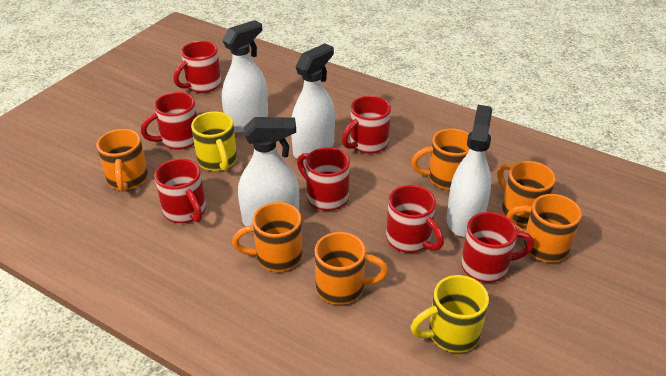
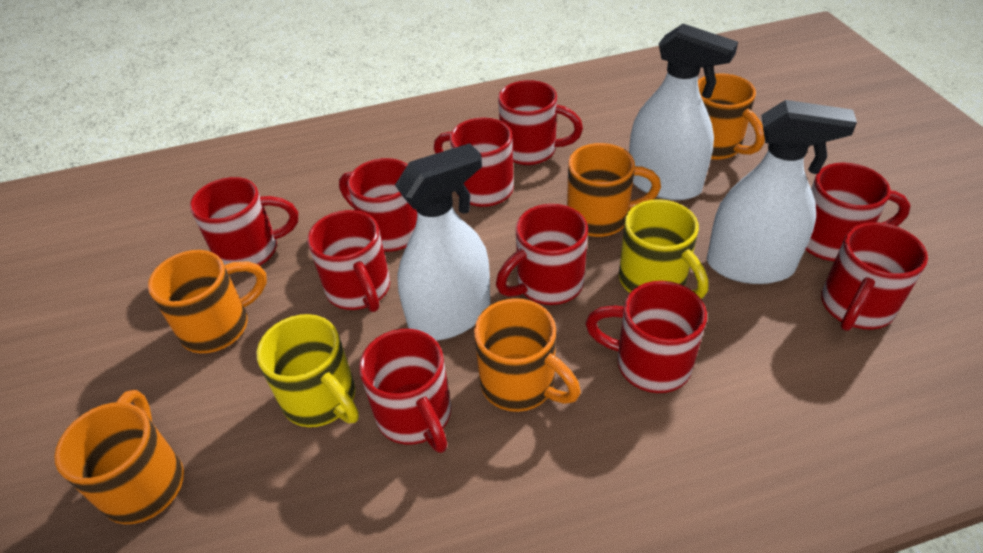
orange mug: [96,129,148,192] [232,202,303,272] [315,232,388,305] [411,128,470,190] [497,161,556,226] [506,194,582,263] = 6 -> [54,390,184,524] [148,250,267,353] [474,298,581,412] [567,143,661,237] [698,73,765,160] = 5
red mug: [141,92,197,150] [154,159,206,223] [173,41,221,93] [297,147,350,211] [342,96,391,154] [386,185,444,253] [461,212,534,282] = 7 -> [190,177,298,265] [308,210,390,312] [339,158,417,252] [359,329,451,453] [434,117,514,207] [496,204,588,305] [498,80,583,165] [585,281,707,393] [805,162,910,261] [821,222,928,331] = 10
white spray bottle: [222,20,268,133] [238,117,299,226] [291,43,335,161] [447,105,492,237] = 4 -> [395,143,490,340] [629,24,738,200] [707,100,857,284] = 3

